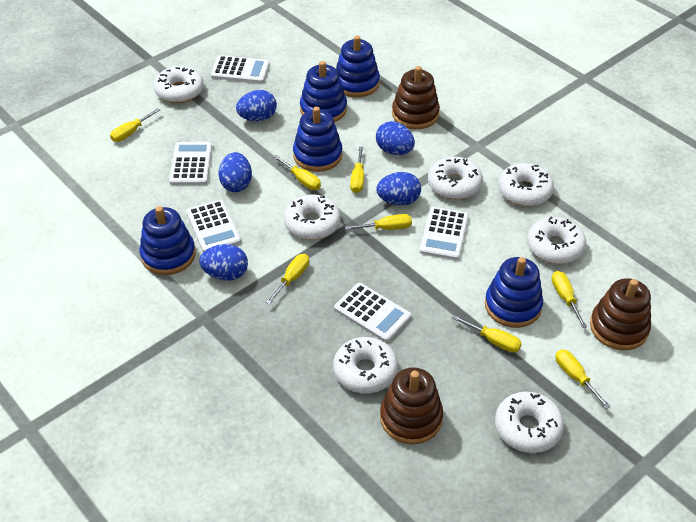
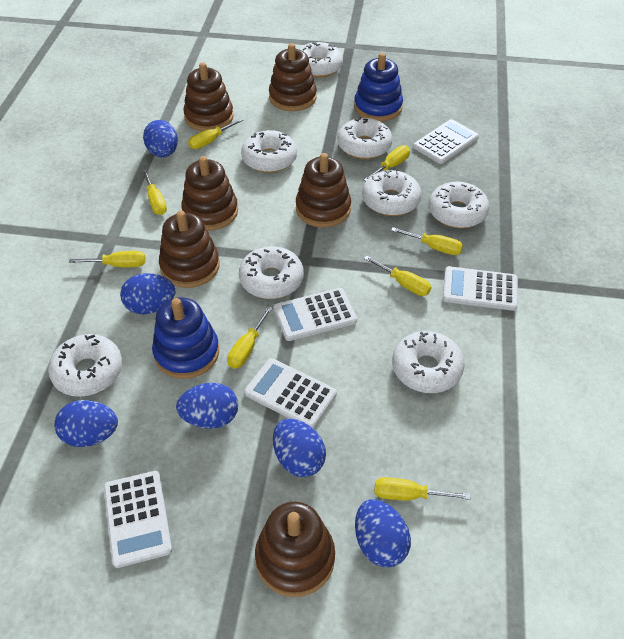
blue egg: [199,244,248,281] [219,152,252,192] [236,90,277,121] [376,121,415,155] [376,172,421,206] = 5 -> [54,400,118,447] [120,273,175,314] [143,120,178,157] [176,383,238,429] [273,419,326,477] [355,499,411,567] = 6
blue stacking toy: [140,206,196,275] [293,107,343,172] [300,61,347,122] [336,35,380,98] [485,257,543,328] = 5 -> [152,297,219,379] [354,53,403,122] = 2
brown stacking toy: [380,367,443,444] [392,66,440,129] [590,278,651,350] = 3 -> [159,211,220,288] [181,156,238,231] [183,62,234,131] [255,502,335,597] [269,43,317,111] [296,153,351,228] = 6
white donut: [153,66,204,103] [284,195,341,240] [333,337,398,394] [428,157,483,200] [495,391,564,453] [498,163,554,206] [527,216,586,264] = 7 -> [48,334,122,397] [239,246,304,299] [241,130,297,173] [299,41,343,78] [337,117,392,159] [362,170,422,216] [392,331,465,393] [429,182,489,228] = 8

